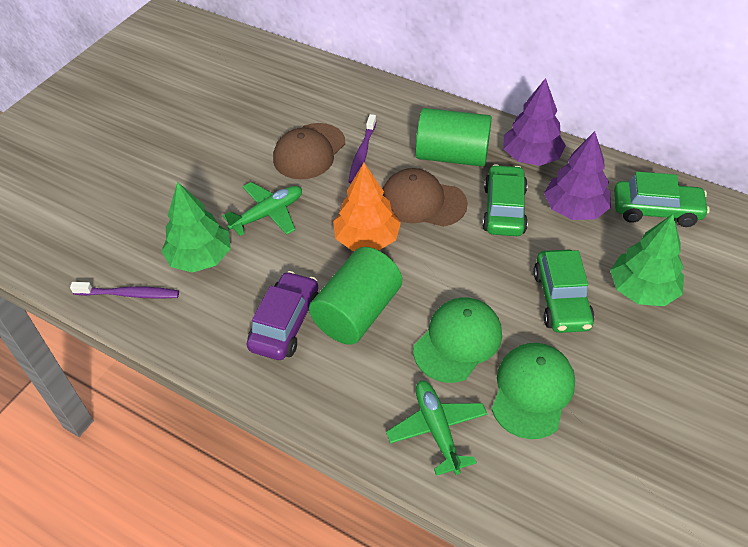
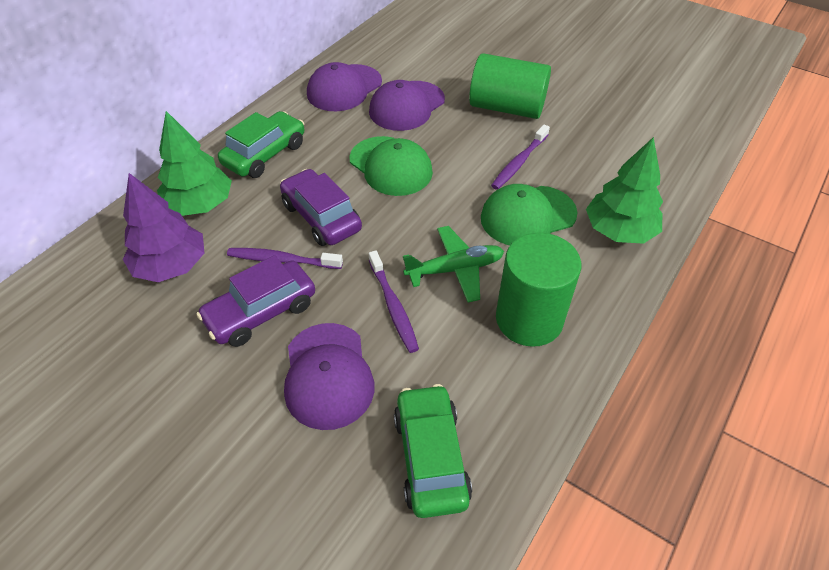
brown cap: [273,123,345,179] [383,168,468,227] = 2 -> none = 0
green car: [482,164,528,236] [533,250,595,333] [614,172,710,227] = 3 -> [218,111,304,178] [394,384,472,518] = 2
green plane: [222,182,302,236] [386,380,487,476] = 2 -> [403,226,504,303] = 1
orange tree: [333,163,401,251] = 1 -> none = 0
purple cap: none = 0 -> [284,323,374,430] [307,62,382,111] [369,80,445,131] = 3
purple car: [246,271,318,360] = 1 -> [196,255,315,347] [280,169,362,246] = 2
purple toothbrush: [70,282,179,299] [348,114,376,183] = 2 -> [227,248,343,269] [369,250,419,353] [491,125,550,190] = 3
purple tree: [503,78,566,166] [544,131,611,220] = 2 -> [123,173,204,282] = 1

